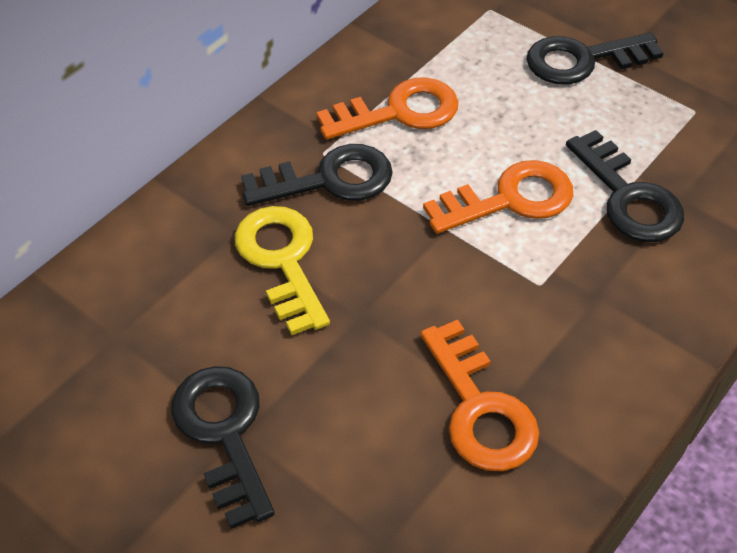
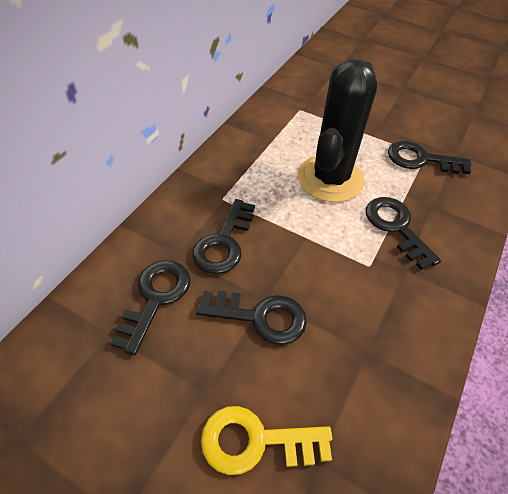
black cactus: none = 0 -> [298,59,377,202] = 1
black key: [171,366,275,529] [241,144,393,206] [526,32,663,85] [566,130,684,242] = 4 -> [111,260,190,356] [192,199,255,274] [196,291,307,345] [366,197,441,270] [388,141,471,174] = 5
orange key: [316,77,459,140] [421,320,539,471] [423,160,573,234] = 3 -> none = 0

